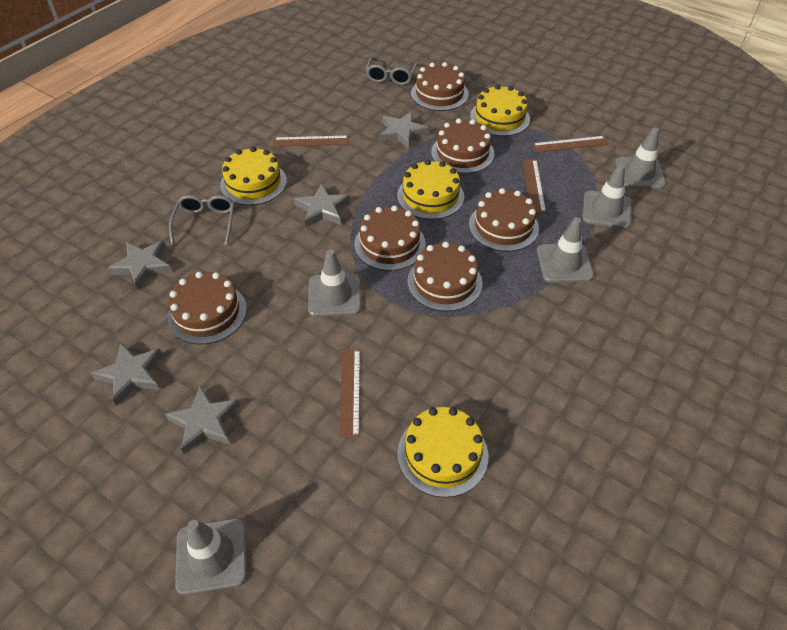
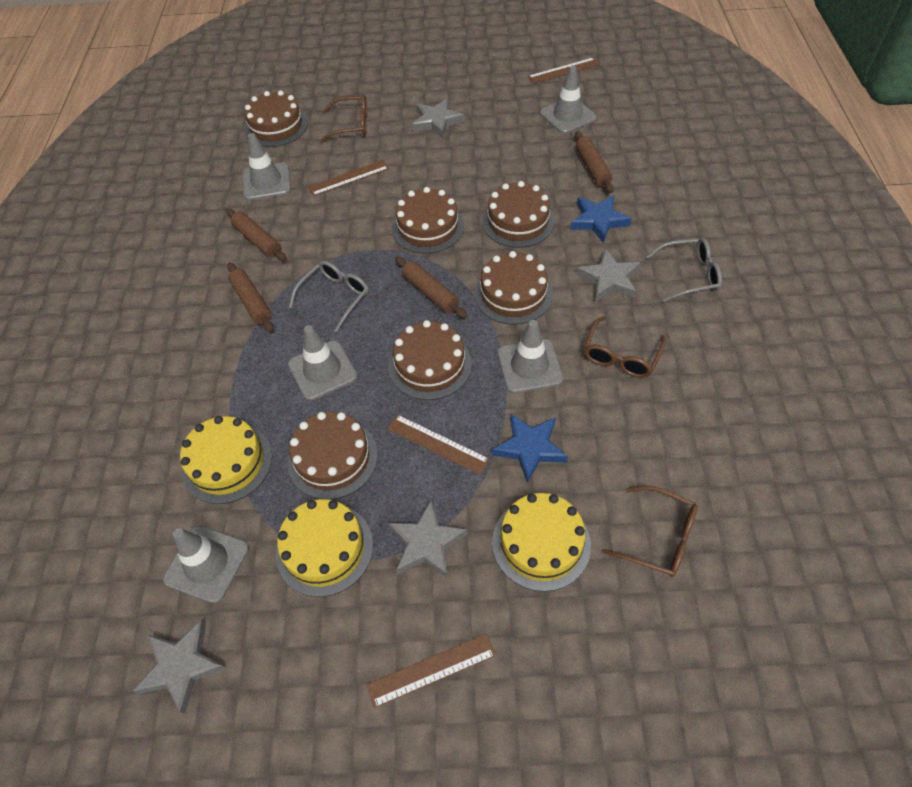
blue star: none = 0 -> [492,413,568,483] [570,195,632,243] = 2
brown glasses: none = 0 -> [320,94,368,142] [584,317,666,378] [603,485,698,577] = 3
brown rolling pin: none = 0 -> [226,209,286,261] [227,262,274,332] [395,257,467,318] [575,131,614,193] = 4
grey star: [91,343,163,406] [108,240,172,290] [165,386,240,454] [294,184,350,227] [380,112,429,149] = 5 -> [133,620,226,714] [388,500,468,578] [412,98,465,138] [576,249,641,302] = 4
yellow cake: [220,147,287,205] [397,160,464,220] [397,407,488,498] [470,85,530,136] = 4 -> [180,416,272,504] [276,499,373,597] [492,493,591,592] = 3

